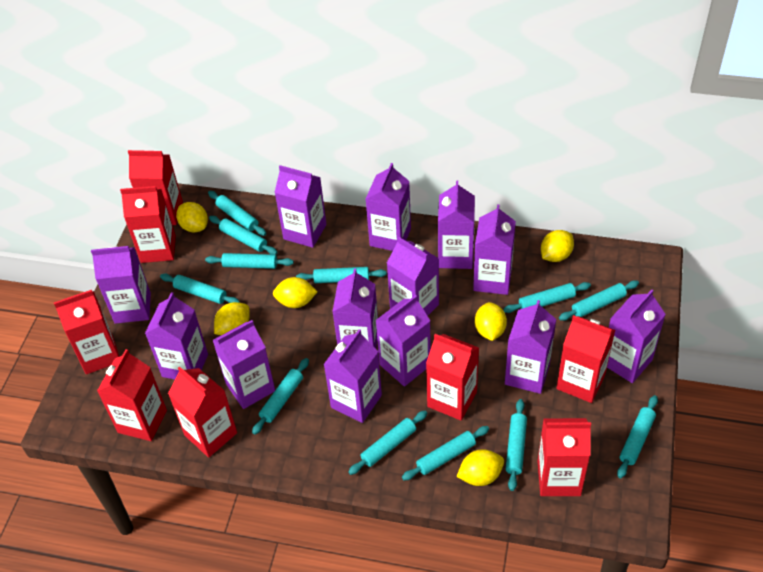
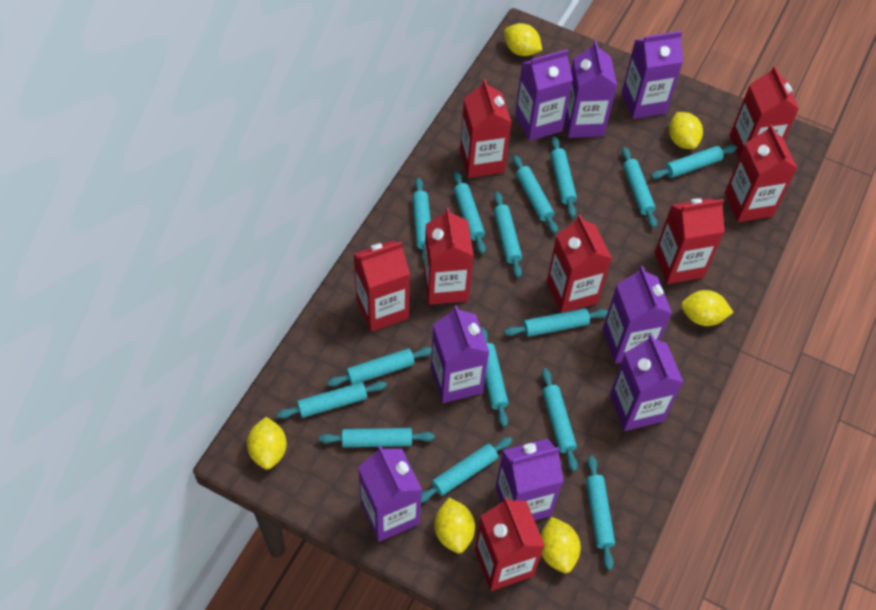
purple carton: [91,246,151,324] [145,292,208,379] [213,320,275,409] [274,165,326,248] [323,329,382,423] [332,268,378,348] [366,163,411,251] [375,295,431,387] [387,237,439,316] [438,180,475,269] [473,204,516,295] [505,300,556,394] [607,289,666,383] = 13 -> [358,446,422,542] [431,305,489,403] [495,438,564,521] [515,49,573,141] [565,41,617,138] [603,266,672,363] [610,335,683,431] [622,31,683,119] = 8
turquoise rolling pin: [160,274,240,304] [205,253,294,269] [208,191,266,236] [209,216,278,255] [252,358,309,435] [296,267,387,283] [348,411,428,475] [402,426,489,480] [503,282,591,313] [506,399,527,491] [559,280,639,321] [617,395,658,478] = 12 -> [277,381,387,419] [319,428,435,447] [327,347,432,387] [412,178,431,262] [421,437,513,503] [453,171,486,254] [481,327,508,427] [494,192,522,278] [504,308,608,337] [513,155,558,233] [542,368,578,472] [550,136,577,218] [586,455,615,570] [622,147,657,228] [651,145,737,179] = 15

